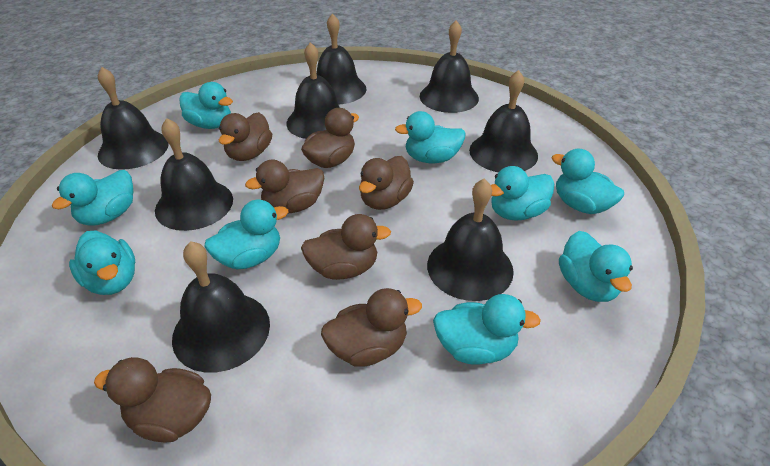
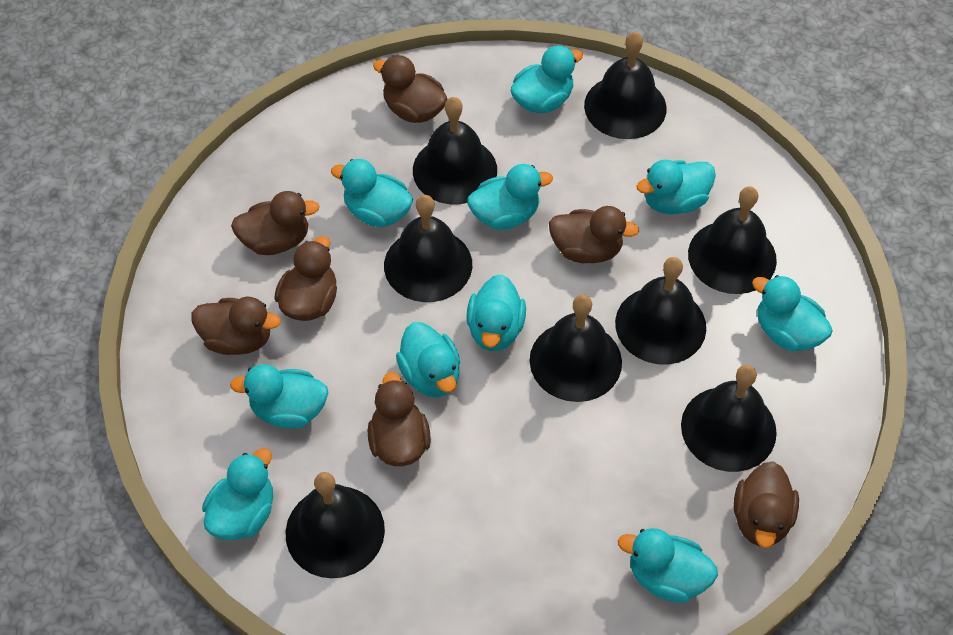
turquoise duck: [52,170,133,226] [69,231,136,295] [179,82,233,129] [204,200,288,269] [395,111,466,163] [433,294,541,365] [491,166,554,221] [552,149,624,214] [559,231,633,302] = 9 -> [202,448,273,540] [230,364,328,428] [331,159,413,227] [396,322,460,397] [466,274,526,351] [467,164,553,230] [510,45,583,113] [618,528,718,603] [637,160,716,214] [752,275,833,352] = 10

